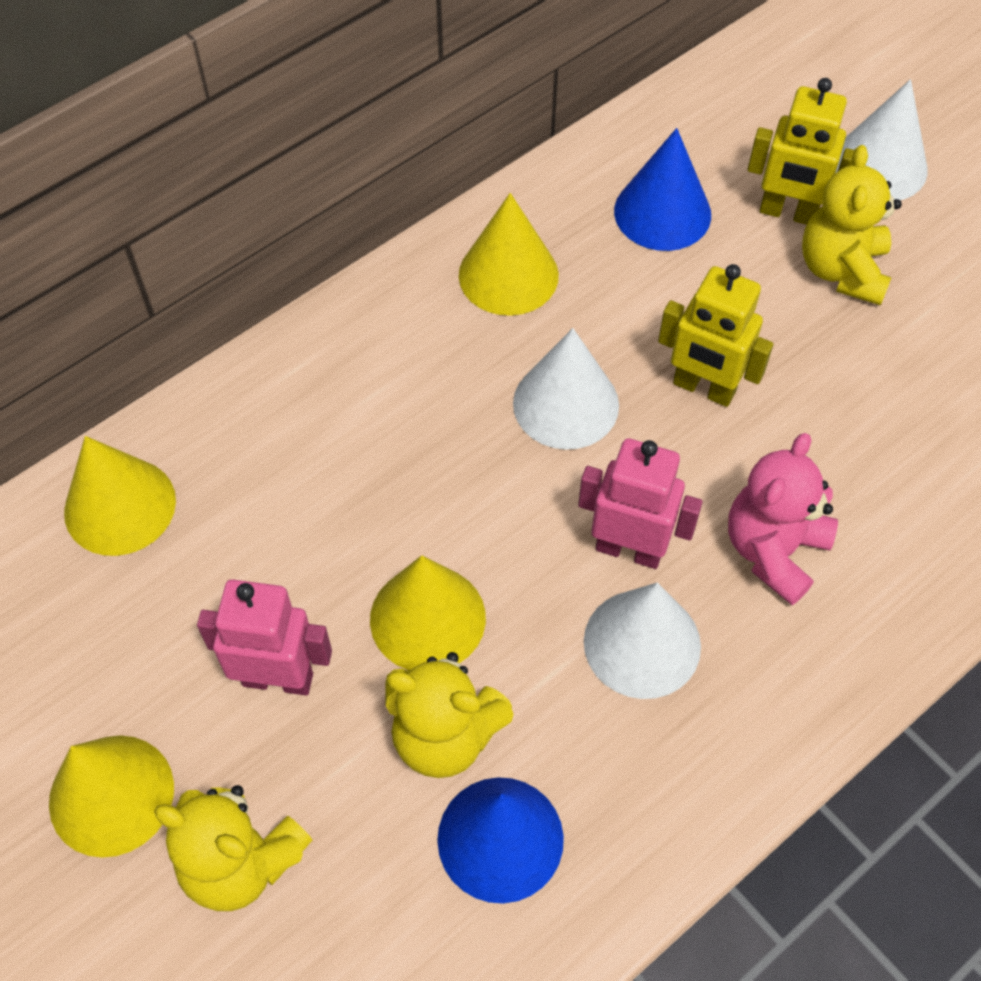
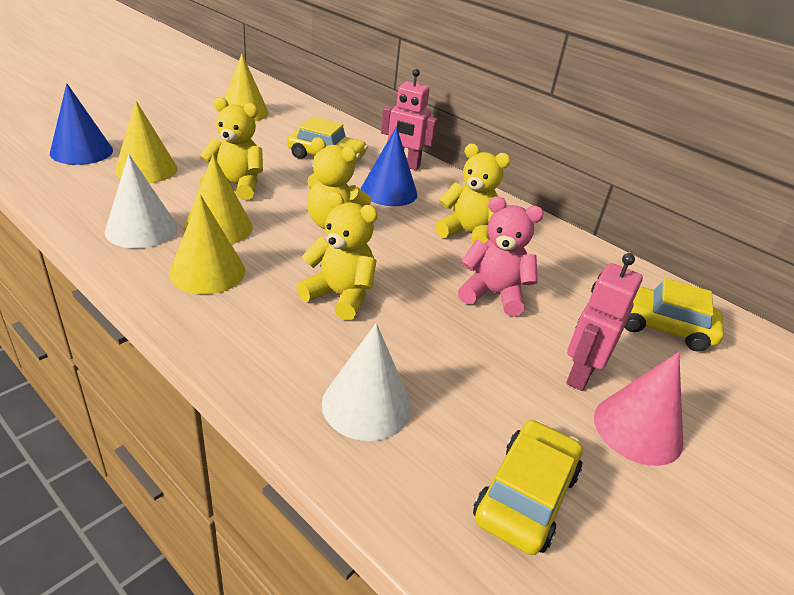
pink cone: none = 0 -> [594,352,683,466] = 1
white cone: [513,328,619,450] [584,582,701,699] [835,79,927,200] = 3 -> [105,154,178,248] [322,323,411,441] = 2
yellow car: none = 0 -> [287,117,368,164] [473,419,583,555] [624,278,724,352] = 3
yellow robot: [658,264,773,407] [747,78,854,225] = 2 -> none = 0
yellow teddy bear: [154,785,312,911] [385,652,513,778] [802,145,902,305] = 3 -> [200,97,263,200] [297,192,378,321] [307,137,371,229] [435,144,510,245] = 4

